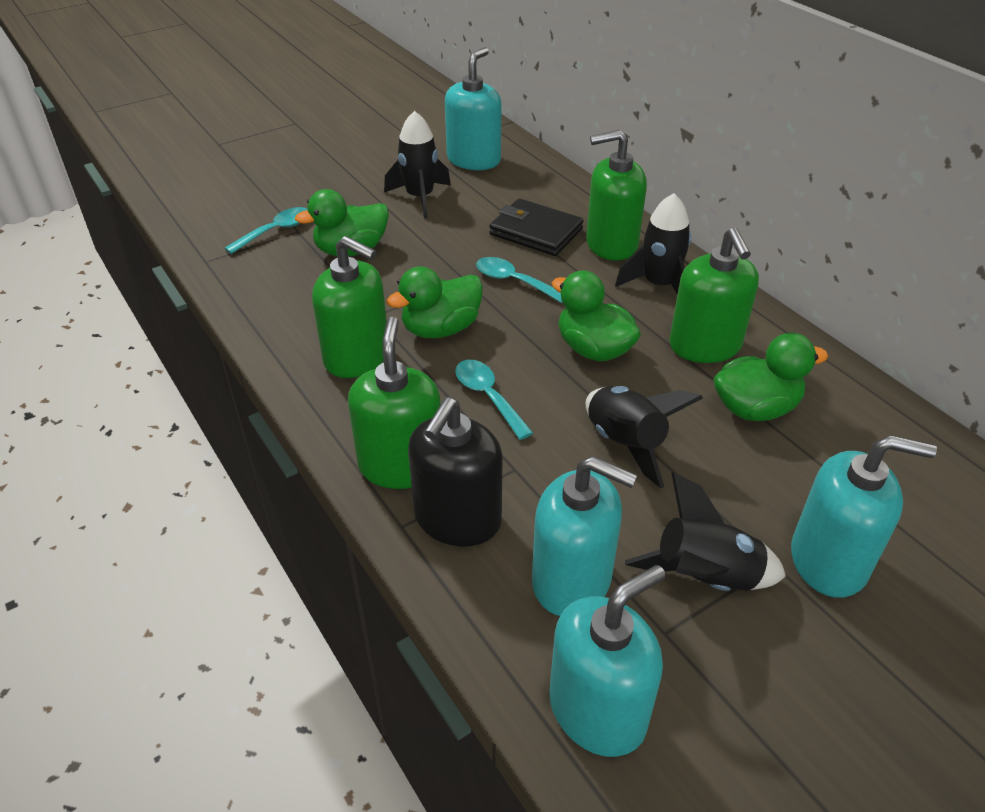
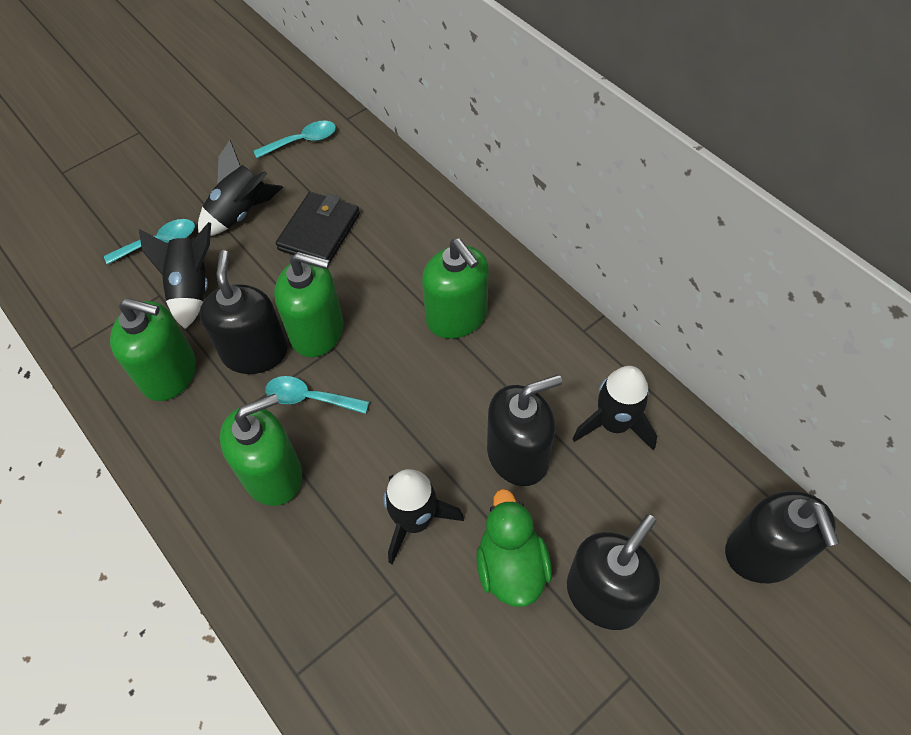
black soap dispenser: [408,398,503,547] = 1 -> [199,250,288,374] [487,375,562,486] [567,514,660,630] [725,491,840,583] = 4
green duck: [295,189,389,256] [386,266,483,338] [552,271,641,361] [714,333,828,421] = 4 -> [476,489,552,607] = 1
turquoise soap dispenser: [445,47,502,170] [532,456,637,616] [550,565,666,757] [791,435,937,598] = 4 -> none = 0

